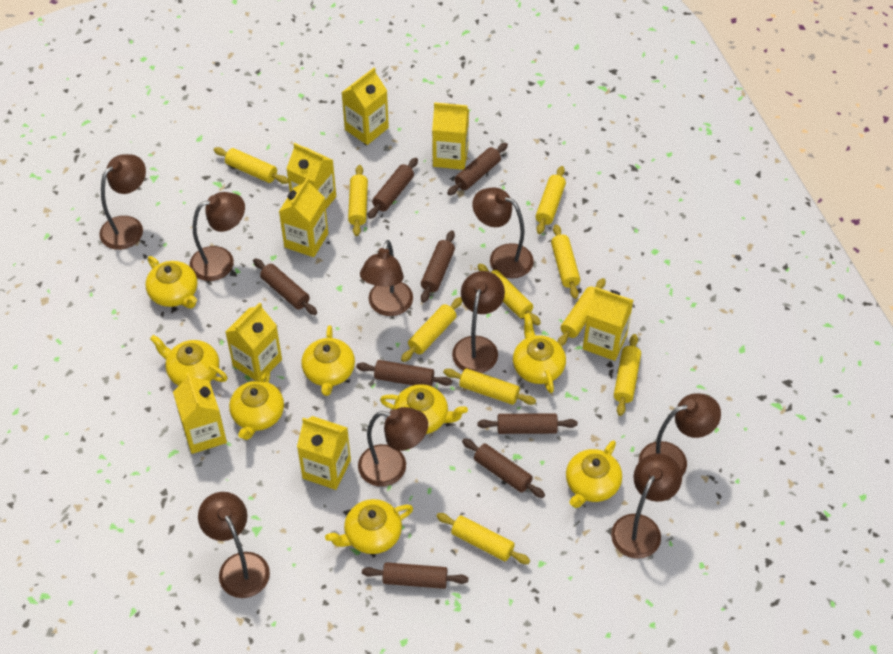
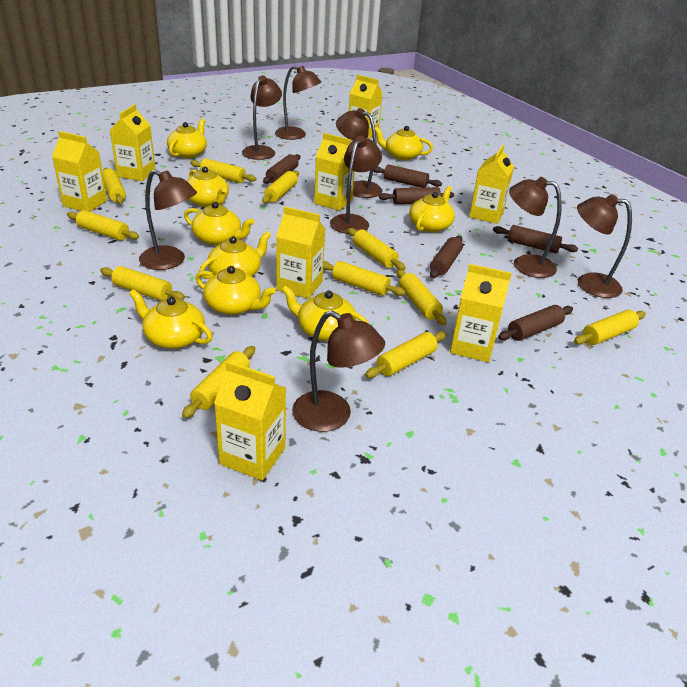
brown lamp: [99,154,146,250] [190,192,245,281] [198,492,270,598] [358,407,428,487] [360,240,413,316] [452,271,505,373] [472,187,534,278] [611,453,682,559] [639,393,721,476] = 9 -> [139,169,197,270] [242,76,282,160] [275,65,321,140] [292,310,385,432] [330,136,382,234] [336,108,382,198] [509,177,562,278] [577,194,632,298] = 8
brown rolling pin: [253,258,317,315] [356,360,452,386] [362,562,468,589] [368,158,418,219] [421,230,455,303] [447,143,508,195] [462,438,545,498] [477,413,578,434] = 8 -> [263,154,300,184] [373,164,442,188] [379,187,454,204] [430,235,463,278] [493,225,578,253] [498,305,573,341] = 6
yellow rolling pin: [214,147,289,184] [348,165,368,236] [401,297,462,362] [436,513,530,564] [443,369,536,405] [477,263,541,325] [536,166,566,234] [551,224,580,299] [558,278,606,346] [614,334,641,416] = 10 -> [67,210,139,241] [100,266,185,301] [102,168,126,204] [182,346,255,418] [190,158,257,183] [262,171,299,203] [323,261,406,296] [348,228,406,270] [365,331,447,378] [397,269,447,325] [574,310,646,345] = 11
yellow teapot: [145,256,197,308] [150,335,227,386] [229,368,284,440] [301,325,355,396] [325,499,413,554] [380,384,468,434] [513,313,566,393] [566,440,622,508] = 8 -> [129,289,212,349] [167,119,207,158] [184,202,255,245] [187,167,229,207] [196,266,276,315] [199,231,271,279] [282,285,369,341] [375,126,433,160] [409,186,455,232] = 9

